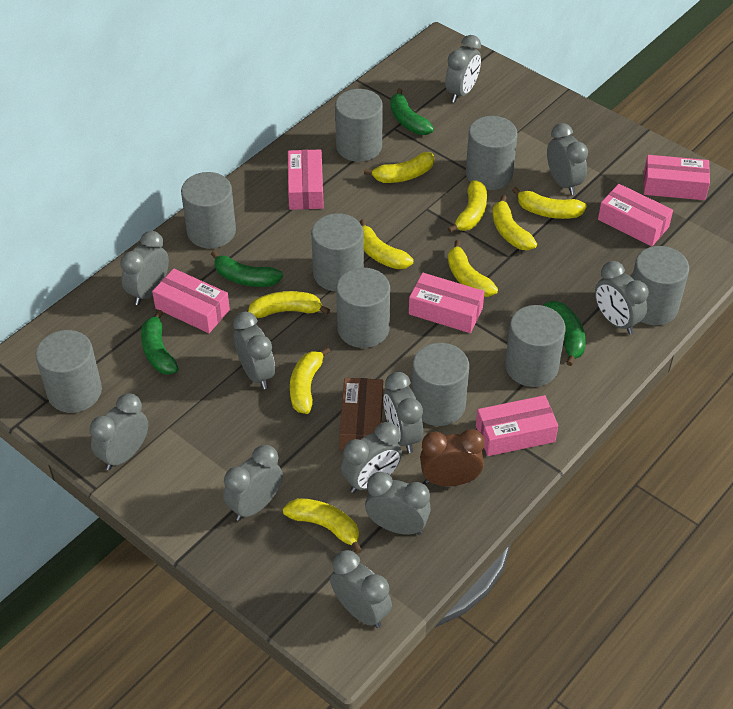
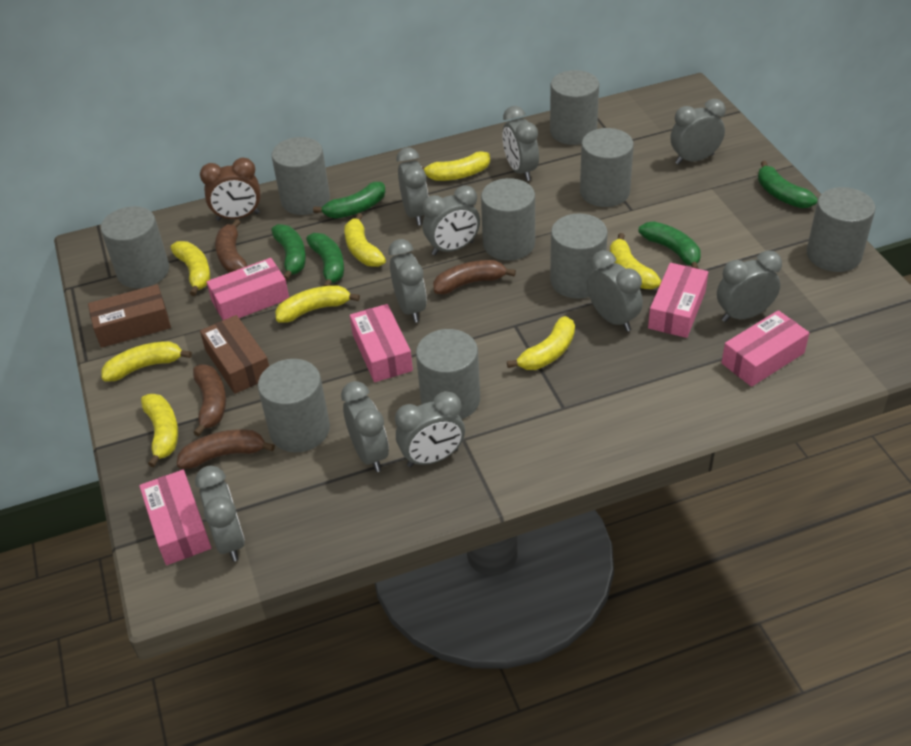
brown banana: none = 0 -> [177,429,275,469] [193,365,226,436] [215,219,247,273] [433,260,516,294] = 4
brown box: [339,378,383,451] = 1 -> [88,284,171,348] [200,315,269,394] = 2
green banana: [141,310,179,375] [211,250,283,287] [390,88,434,135] [544,301,586,366] = 4 -> [271,224,306,281] [306,233,344,286] [313,182,386,218] [638,221,701,269] [758,161,818,208] = 5
grey clock: [90,393,148,470] [120,231,169,305] [223,445,283,521] [233,312,275,389] [330,550,392,628] [341,422,402,493] [365,472,431,535] [383,372,423,453] [445,35,481,103] [547,123,588,195] [595,261,649,334] = 11 -> [195,466,245,561] [341,381,389,472] [388,239,427,323] [395,391,465,467] [396,147,428,226] [423,186,480,255] [502,106,539,181] [587,250,643,331] [671,99,726,165] [717,250,782,322] = 10
pink box: [152,268,230,333] [288,149,324,210] [409,273,484,333] [476,395,558,456] [598,184,673,246] [643,155,710,200] = 6 -> [139,470,211,565] [207,258,289,320] [350,304,413,382] [648,263,708,338] [721,310,809,387] = 5
yellow banana: [248,291,330,318] [283,498,362,554] [290,347,331,414] [360,219,413,269] [364,152,434,183] [447,180,487,233] [448,240,498,297] [492,195,537,250] [512,187,587,219] = 9 -> [101,341,192,381] [141,394,178,467] [170,241,210,296] [275,285,360,323] [344,213,386,267] [422,151,490,181] [507,316,575,370] [610,233,662,289] = 8

